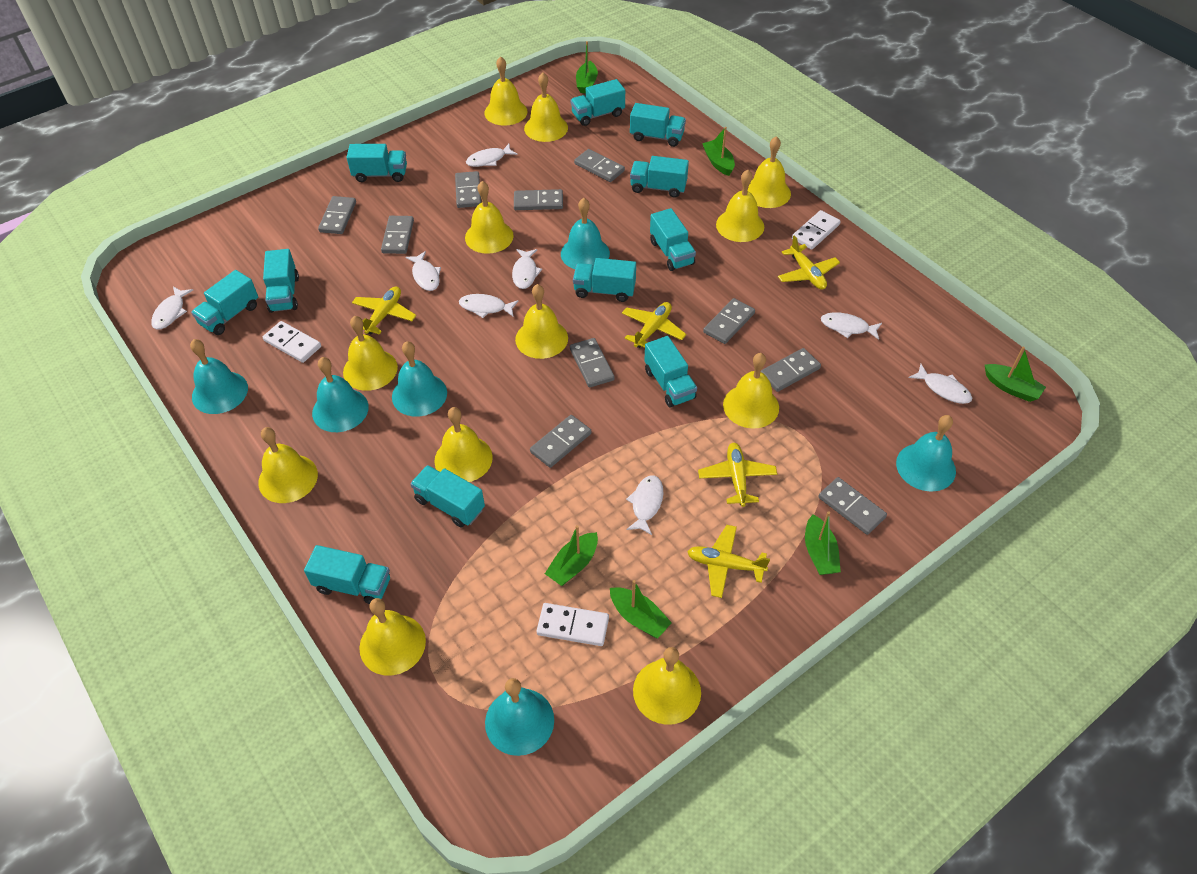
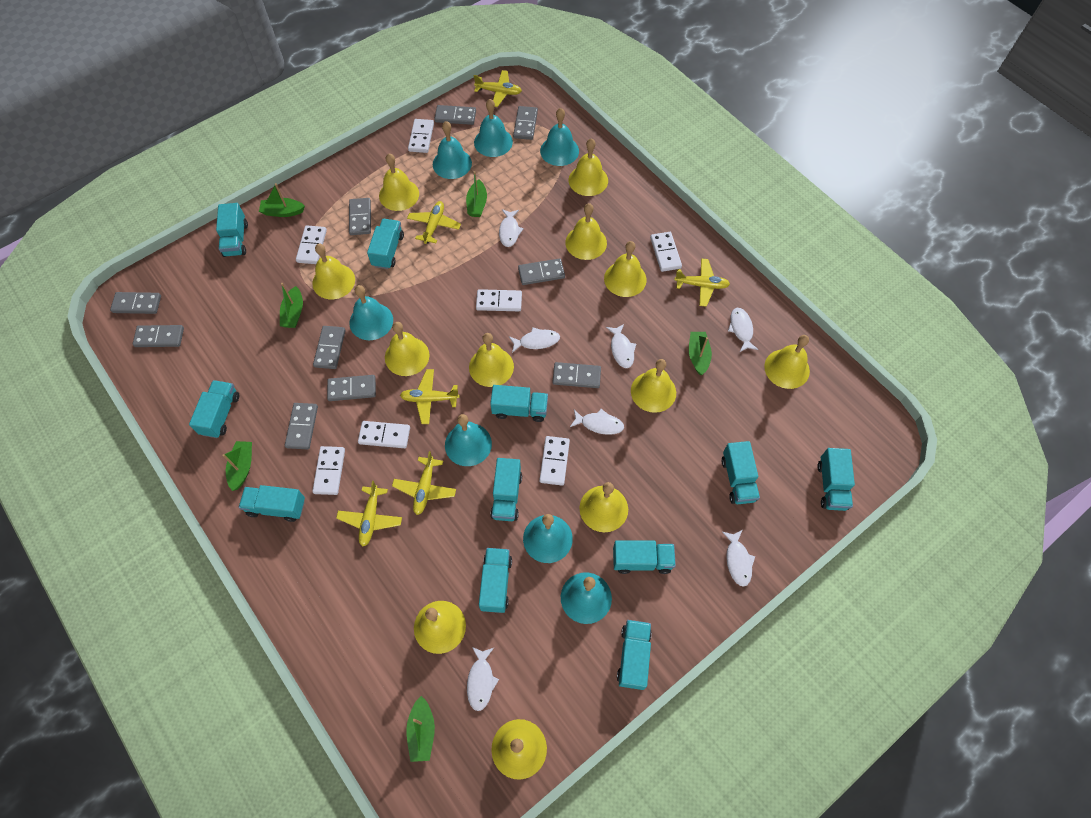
turquoise bell: [190,339,248,414] [312,357,369,432] [392,341,447,417] [485,678,554,756] [561,198,610,269] [896,415,956,492] = 6 -> [350,285,393,340] [433,121,472,179] [445,414,492,466] [474,99,513,157] [523,514,573,563] [540,108,579,166] [561,572,612,624] = 7
white domino: [263,321,321,363] [537,603,609,646] [792,210,841,250] = 3 -> [296,225,327,264] [312,446,345,495] [358,421,410,448] [408,119,434,153] [476,289,522,311] [539,436,570,486] [650,232,682,272] = 7
white fish: [151,287,193,330] [405,251,441,291] [459,294,519,318] [466,144,517,167] [512,249,542,289] [626,475,663,535] [821,312,882,340] [909,364,972,404] = 8 -> [467,647,499,711] [499,209,524,247] [509,327,560,353] [570,409,624,435] [606,324,636,368] [722,530,755,587] [728,308,758,352] = 7
yellow plane: [352,286,416,335] [622,302,686,348] [687,525,770,598] [698,443,777,507] [778,235,840,290] = 5 -> [336,481,402,546] [392,451,456,515] [400,369,459,424] [407,201,461,244] [474,70,522,107] [674,258,730,307] = 6

